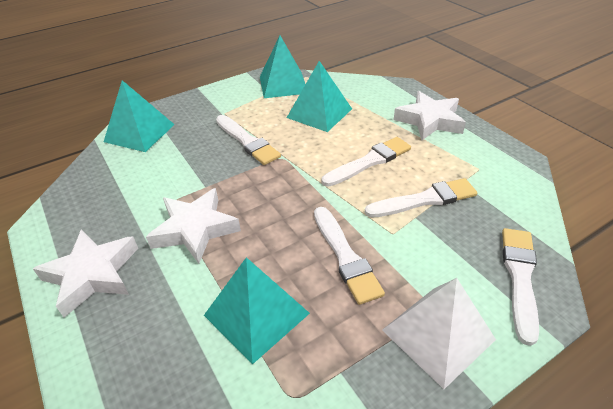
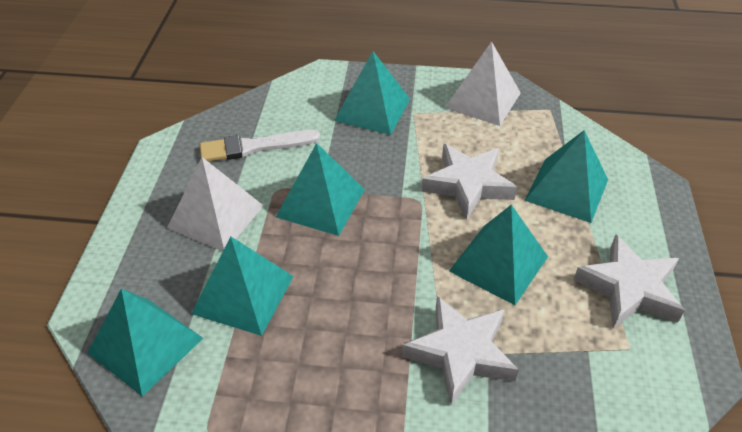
turquoise pyramid: [104,80,175,152] [204,257,310,365] [260,36,305,98] [287,61,352,132] = 4 -> [87,289,203,396] [191,236,294,336] [276,143,365,236] [334,51,410,135] [449,205,548,305] [525,130,608,223] = 6
white brush: [216,115,281,165] [314,207,385,305] [322,137,411,187] [365,178,477,217] [502,228,539,346] = 5 -> [200,130,320,162] = 1
white pyramid: [382,278,496,389] = 1 -> [167,157,264,251] [445,41,521,126] = 2

